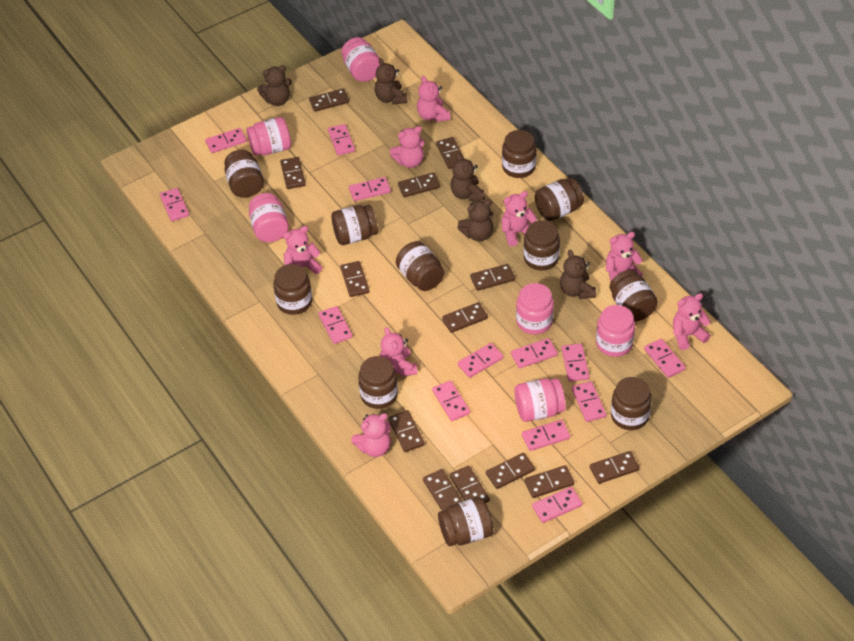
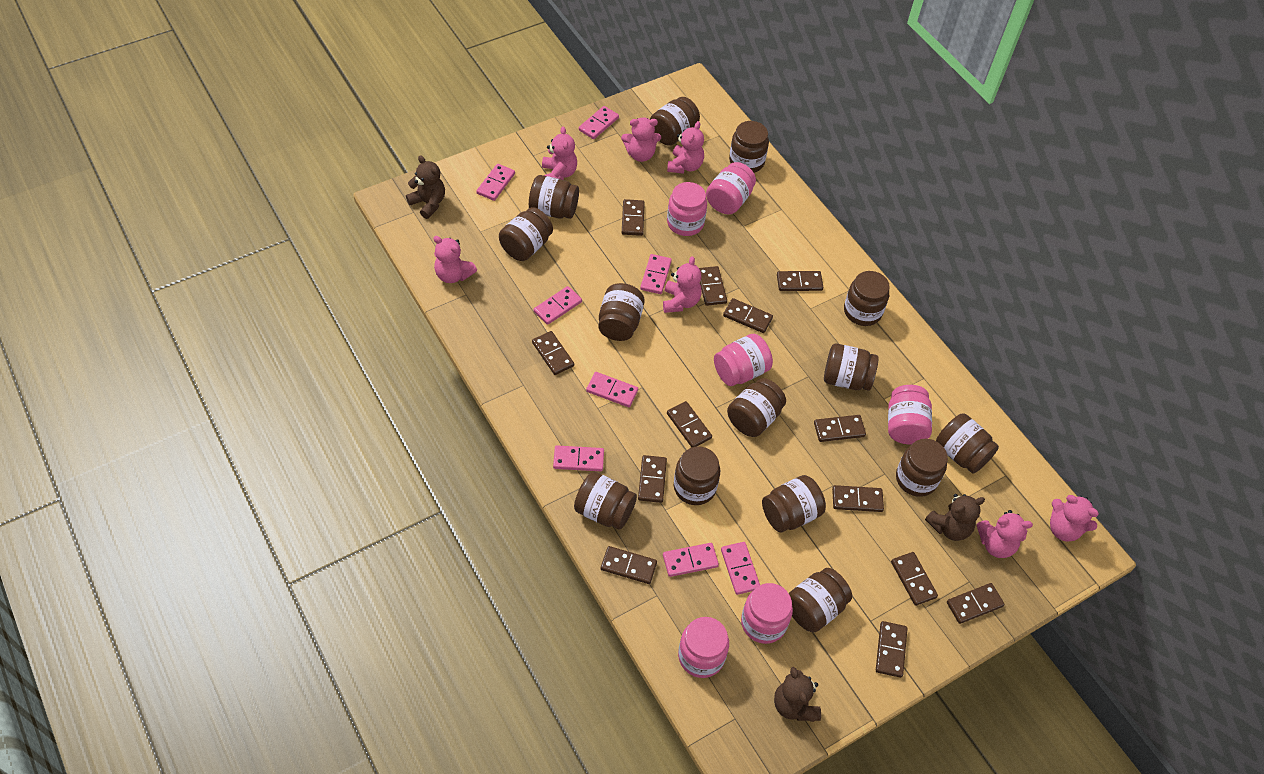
brown jar: [224,150,264,198] [273,264,312,315] [331,205,378,245] [358,356,398,409] [396,241,444,291] [438,497,493,546] [502,130,536,178] [523,220,560,271] [535,177,584,221] [610,270,658,321] [611,377,652,430] = 11 -> [499,207,553,261] [529,175,579,219] [574,472,637,530] [598,283,645,341] [650,97,700,146] [674,447,720,505] [727,378,786,437] [729,121,769,173] [762,475,826,532] [789,568,852,632] [824,343,879,391] [844,271,890,326] [896,439,948,497] [936,413,999,474] = 14
brown teddy bear: [257,65,292,106] [375,58,407,105] [450,153,485,201] [457,199,494,241] [560,250,596,299] = 5 -> [406,155,445,219] [774,667,821,722] [925,494,985,541] = 3
pink domino: [160,188,189,221] [205,128,247,153] [318,306,353,344] [328,124,355,155] [349,177,391,201] [432,380,470,421] [457,343,503,378] [511,338,558,369] [522,420,570,451] [532,487,582,523] [561,344,590,382] [572,381,606,422] [644,339,685,378] = 13 -> [476,164,515,201] [534,286,582,325] [553,445,604,471] [579,106,619,139] [586,372,638,407] [640,254,672,294] [663,543,719,577] [721,542,760,595] = 8
pink teddy bear: [283,226,322,274] [351,413,391,457] [380,327,417,377] [390,126,425,168] [417,76,450,122] [502,191,537,247] [606,232,643,282] [673,293,711,350] = 8 -> [433,236,477,283] [542,126,577,180] [621,117,661,162] [663,256,702,313] [667,121,704,174] [977,510,1033,558] [1050,495,1099,542] = 7

